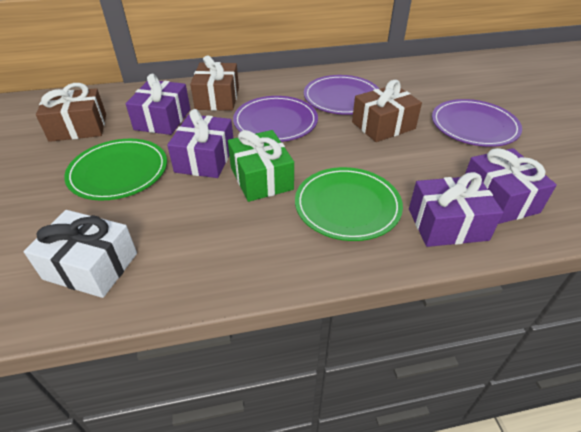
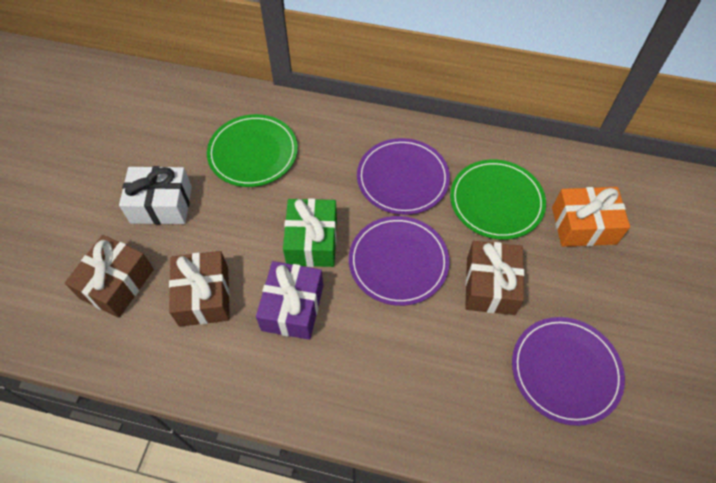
orange gift: none = 0 -> [552,187,630,247] = 1
purple gift: [126,74,190,135] [167,109,233,178] [409,172,503,247] [465,148,557,224] = 4 -> [256,261,323,340] = 1

